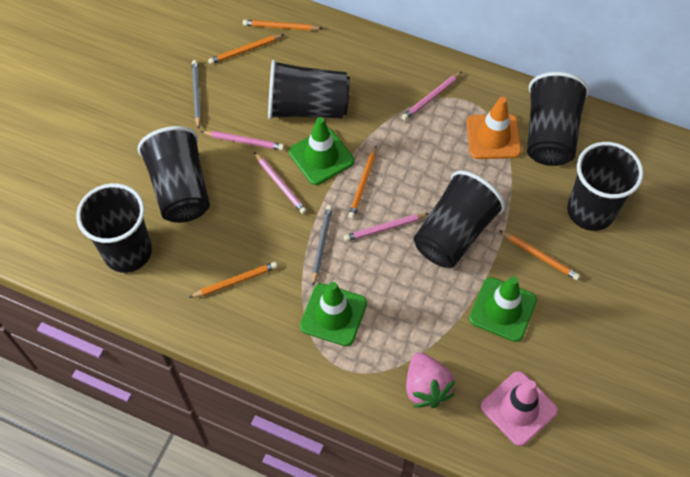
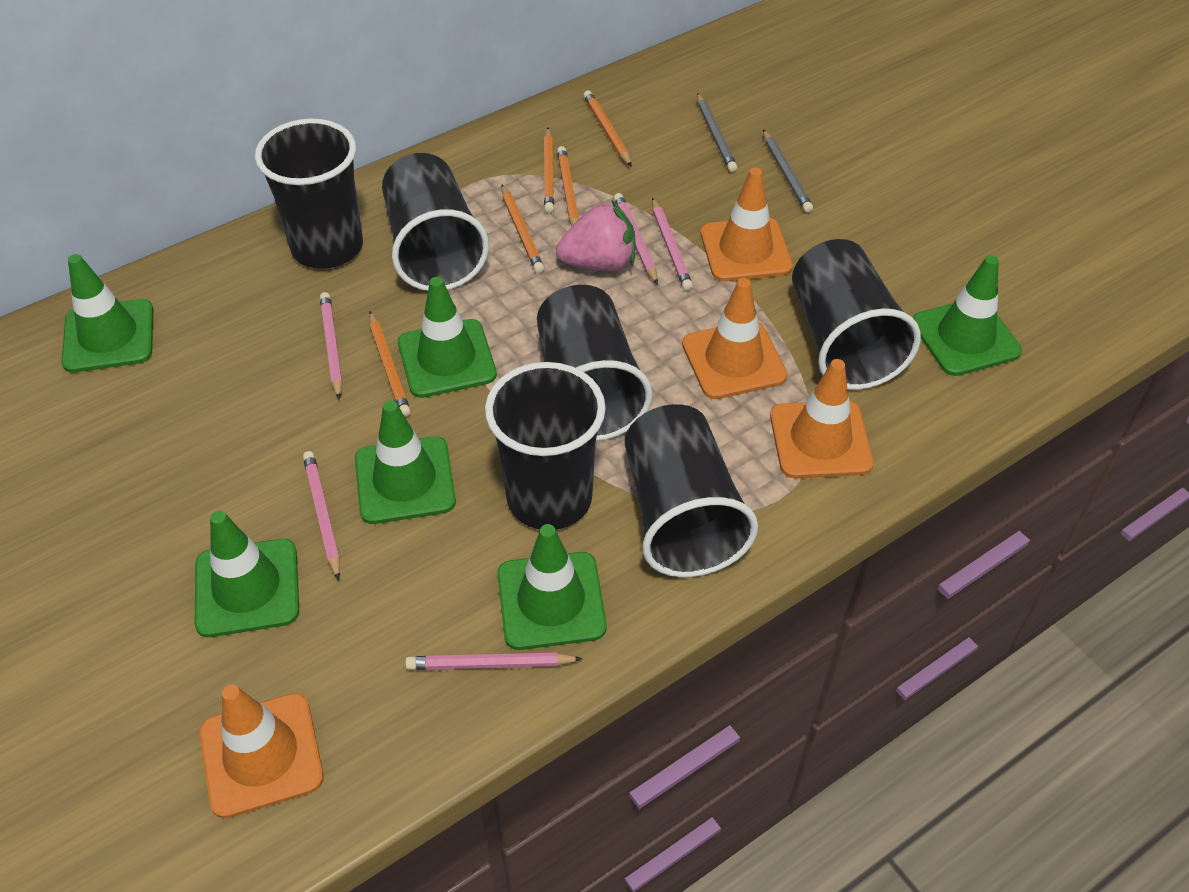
green traffic cone: [289,117,354,185] [300,282,367,346] [469,276,537,342] = 3 -> [61,254,153,373] [195,511,299,637] [355,400,456,524] [398,277,497,398] [497,524,607,650] [912,255,1022,376] = 6
orange traffic cone: [467,97,521,159] = 1 -> [200,684,323,819] [682,278,787,399] [701,168,793,281] [770,359,874,479] = 4
pink pencil: [201,131,284,150] [254,152,307,214] [344,213,430,242] [402,72,462,120] = 4 -> [303,451,340,580] [320,292,342,400] [405,652,583,670] [614,193,658,285] [652,198,693,291] = 5
pink traffic cone: [481,371,558,446] = 1 -> none = 0

